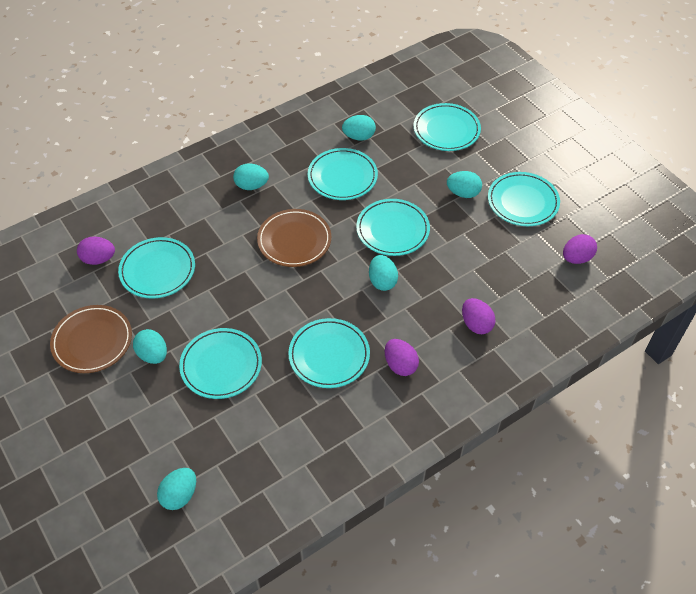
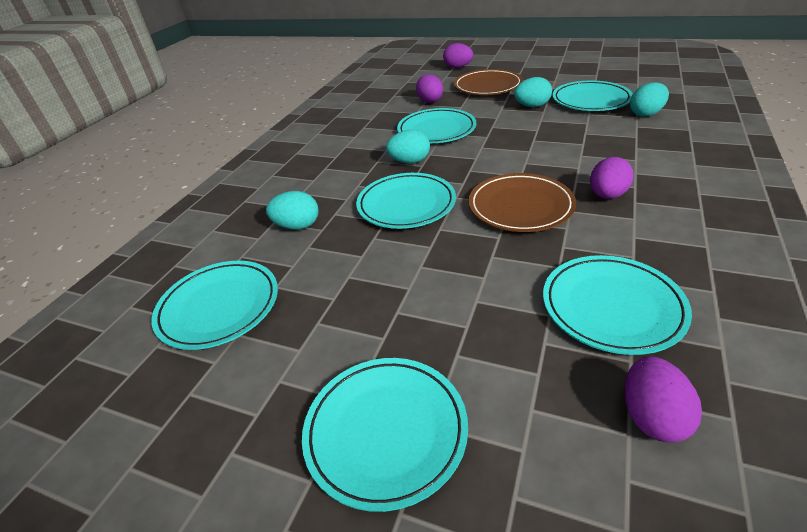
turquoise egg: [133,329,167,364] [157,468,196,510] [233,163,269,190] [342,115,376,140] [369,255,398,291] [447,171,482,198] = 6 -> [266,191,318,230] [386,130,430,163] [514,77,552,107] [630,82,669,117] = 4
turquoise plate: [118,237,195,299] [179,328,262,399] [288,318,370,388] [308,148,378,200] [356,199,430,256] [413,103,481,151] [488,172,560,226] = 7 -> [152,261,278,350] [302,358,468,512] [356,173,456,229] [397,108,476,143] [543,255,692,355] [552,81,633,111] = 6

